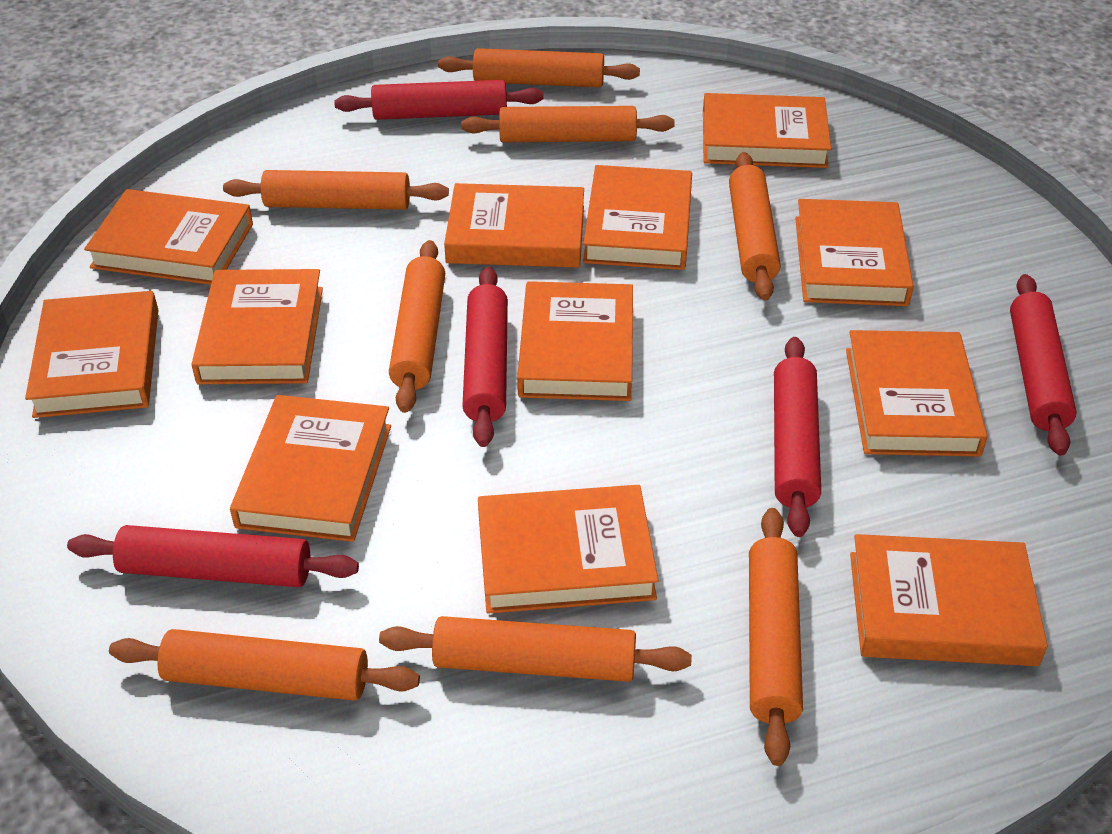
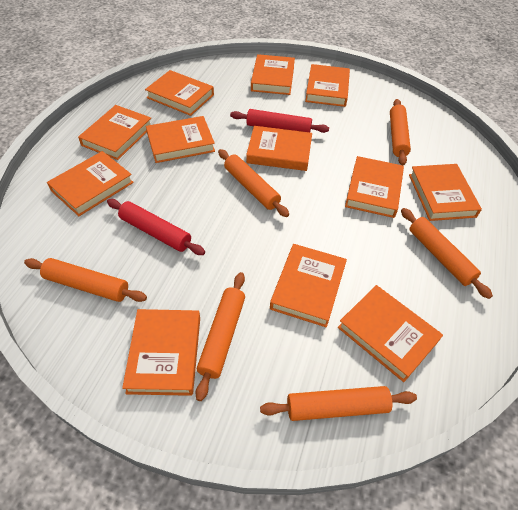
orange rolling pin: [109,629,420,701] [223,170,449,210] [379,616,692,682] [389,240,445,413] [438,48,640,87] [461,106,675,142] [729,152,781,301] [749,508,803,766] = 8 -> [24,258,147,302] [195,272,245,401] [218,149,289,217] [260,386,417,421] [390,99,411,165] [401,208,493,299] = 6
red rolling pin: [67,525,359,587] [334,80,544,120] [462,267,508,447] [774,337,821,537] [1010,274,1077,456] = 5 -> [107,199,205,255] [230,109,329,133] = 2

